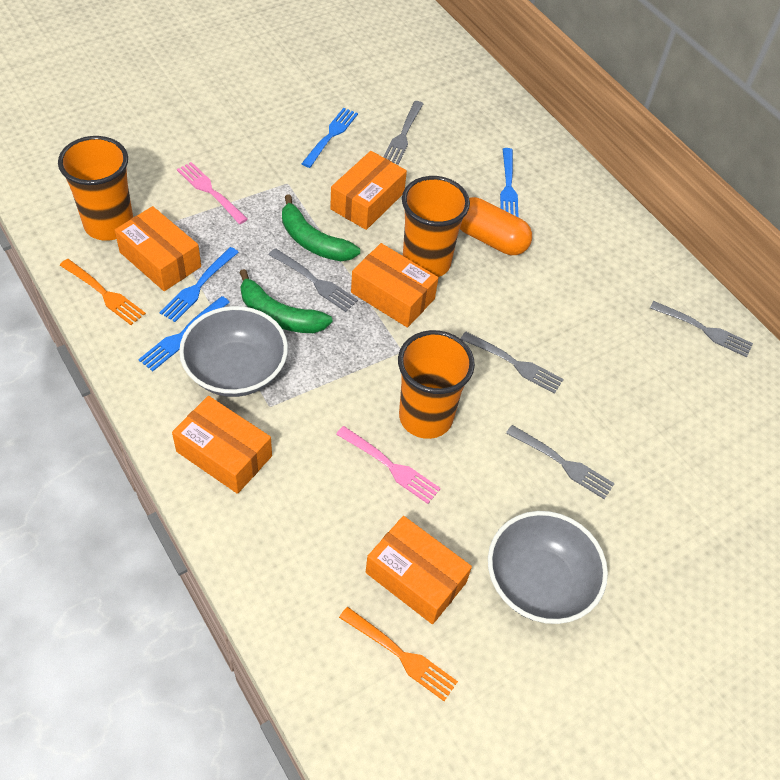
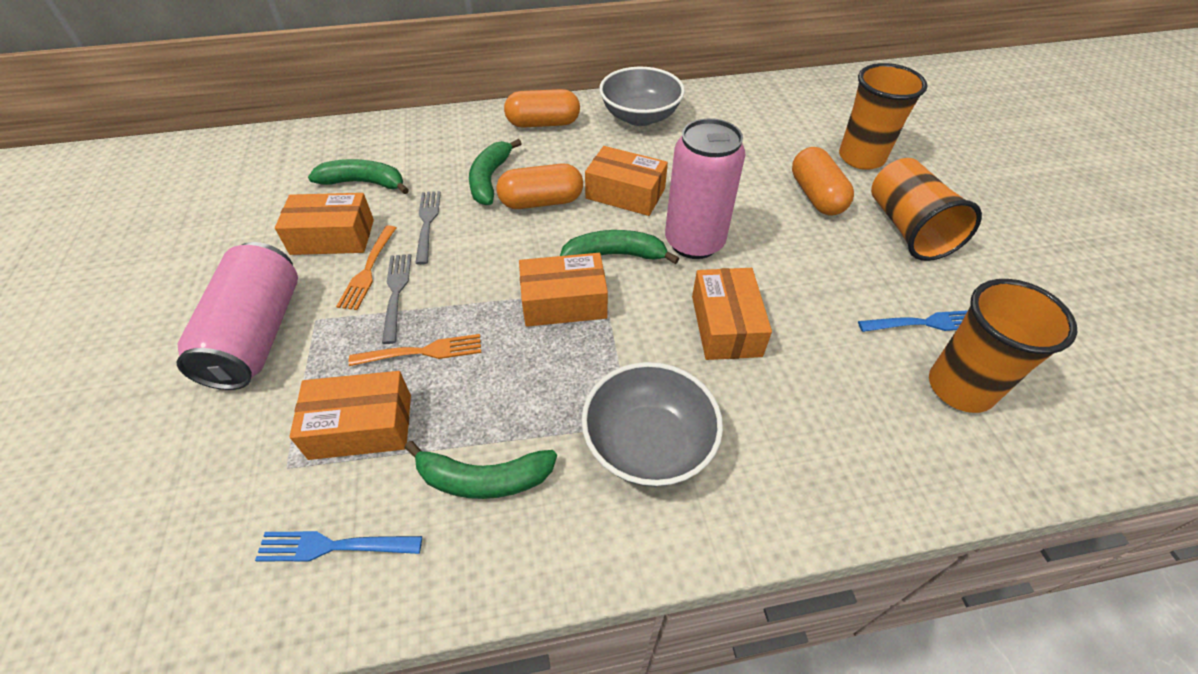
blue fork: [138,296,230,371] [160,247,239,322] [301,108,358,168] [500,148,519,218] = 4 -> [255,531,422,561] [858,310,968,332] = 2
green banana: [239,269,333,333] [282,194,360,261] = 2 -> [308,159,409,194] [404,441,557,499] [469,139,522,205] [560,230,679,264] = 4
grey fork: [269,248,358,312] [384,101,423,165] [461,332,564,394] [506,425,615,499] [650,301,753,357] = 5 -> [382,254,411,344] [415,191,441,265] = 2
orange capsule: [460,197,532,255] = 1 -> [497,163,583,209] [504,89,580,127] [792,147,854,215] = 3
pink can: none = 0 -> [177,242,298,390] [665,118,745,259] = 2
pink fork: [177,162,248,224] [336,426,441,504] = 2 -> none = 0

